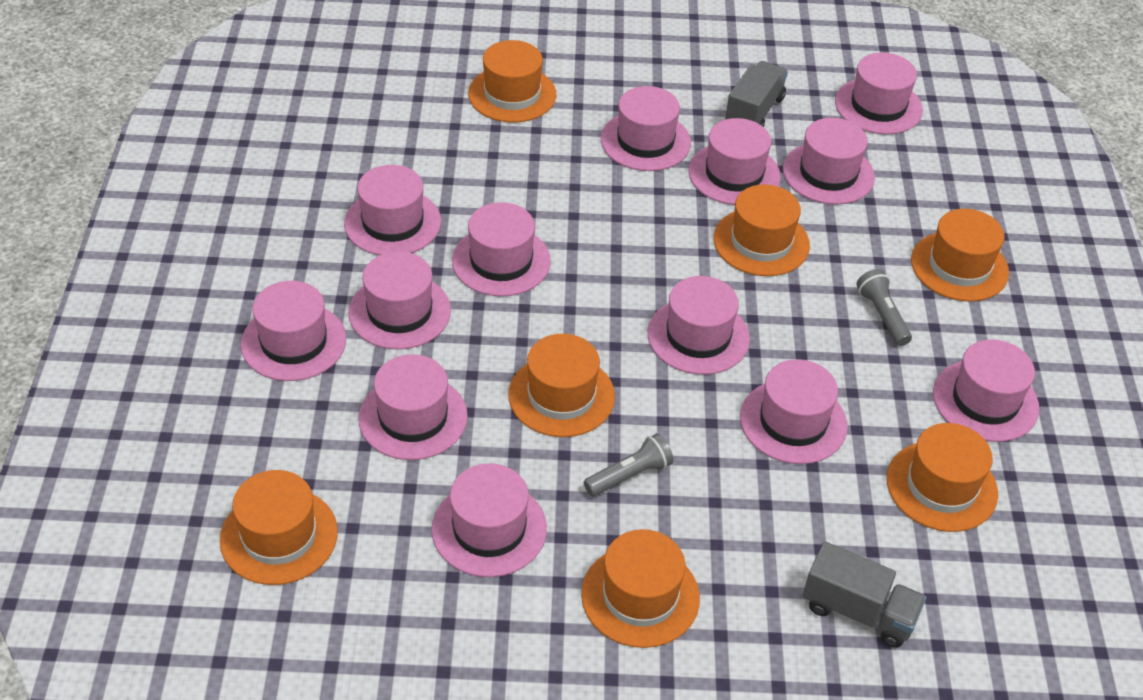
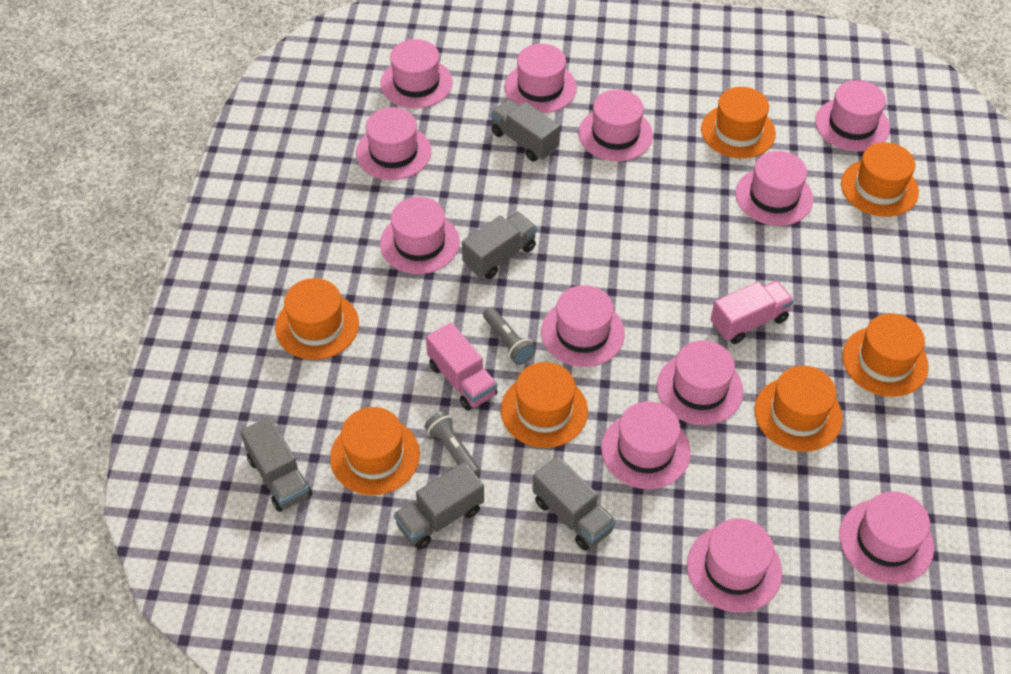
grey truck: [725,61,788,127] [803,542,926,648] = 2 -> [240,417,312,512] [394,462,484,550] [462,212,537,279] [491,99,560,161] [532,456,616,551] = 5
pink hat: [241,281,346,381] [344,165,441,255] [348,251,451,349] [358,354,468,460] [432,463,547,577] [452,202,551,296] [601,86,691,171] [648,276,750,375] [688,118,781,205] [740,359,848,464] [783,118,875,204] [835,53,923,134] [933,340,1039,442] = 13 -> [356,107,431,180] [380,197,460,274] [381,39,453,109] [504,44,577,113] [541,285,625,367] [579,89,653,161] [601,401,691,489] [657,340,743,425] [687,518,782,612] [736,151,813,226] [815,80,890,151] [839,491,934,584] = 12
pink truck: none = 0 -> [426,322,497,411] [710,280,794,344] = 2

